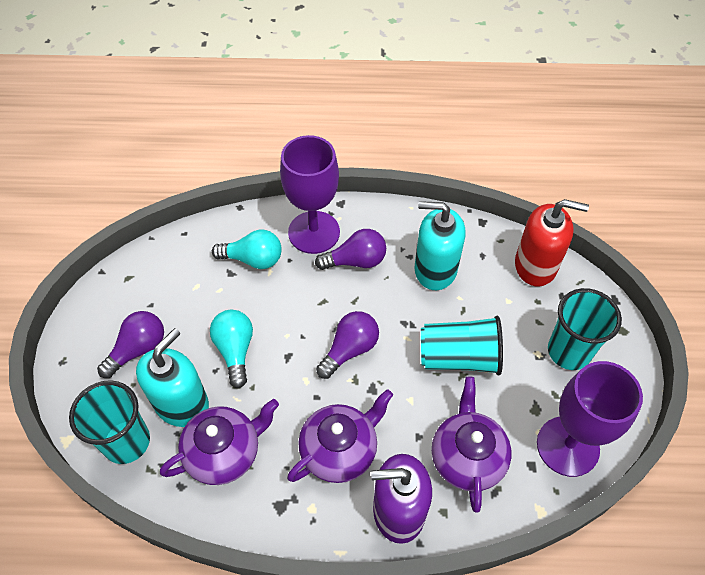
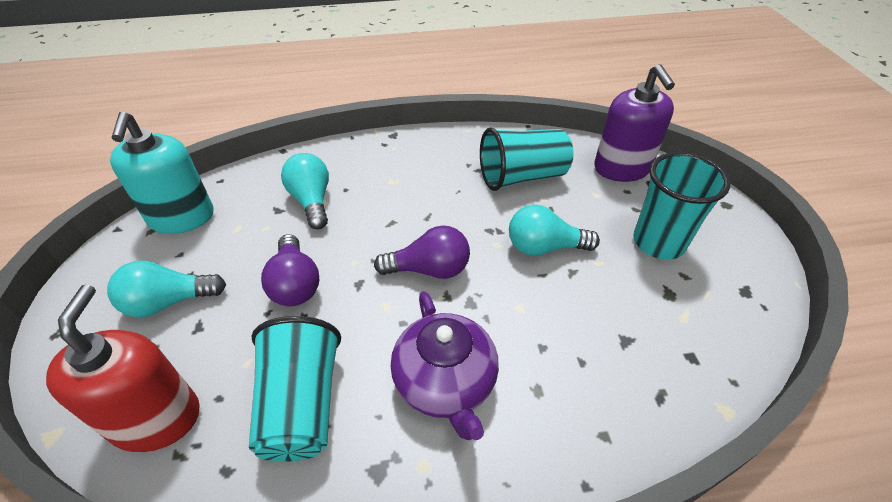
purple goblet: [280,135,340,254] [537,361,643,477] = 2 -> none = 0
purple light bulb: [97,311,164,378] [315,229,386,270] [316,311,379,379] = 3 -> [261,234,319,306] [374,226,470,279] = 2
purple teapot: [160,399,279,485] [287,389,393,483] [432,377,511,513] = 3 -> [391,291,499,440] = 1
turquoise light bulb: [210,310,253,388] [212,230,282,269] = 2 -> [107,260,226,317] [281,153,329,229] [509,205,600,256] = 3
turquoise soap dispenser: [136,328,209,427] [415,201,465,290] = 2 -> [110,112,214,234] = 1

